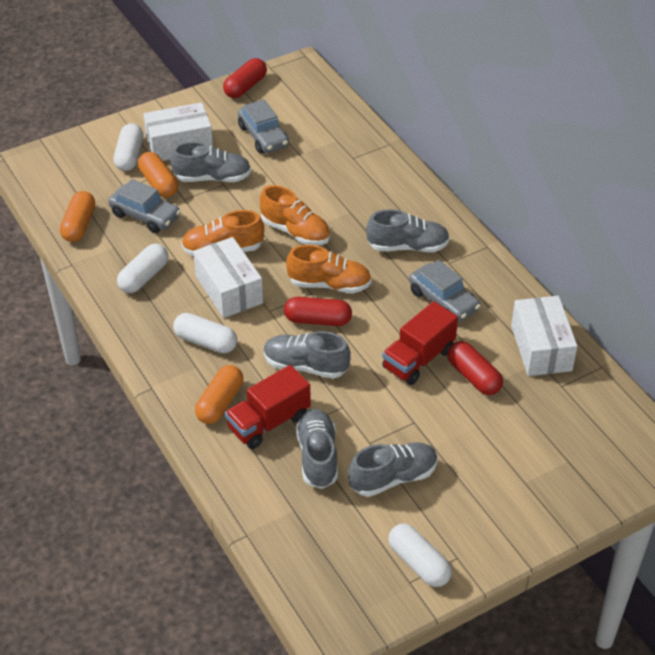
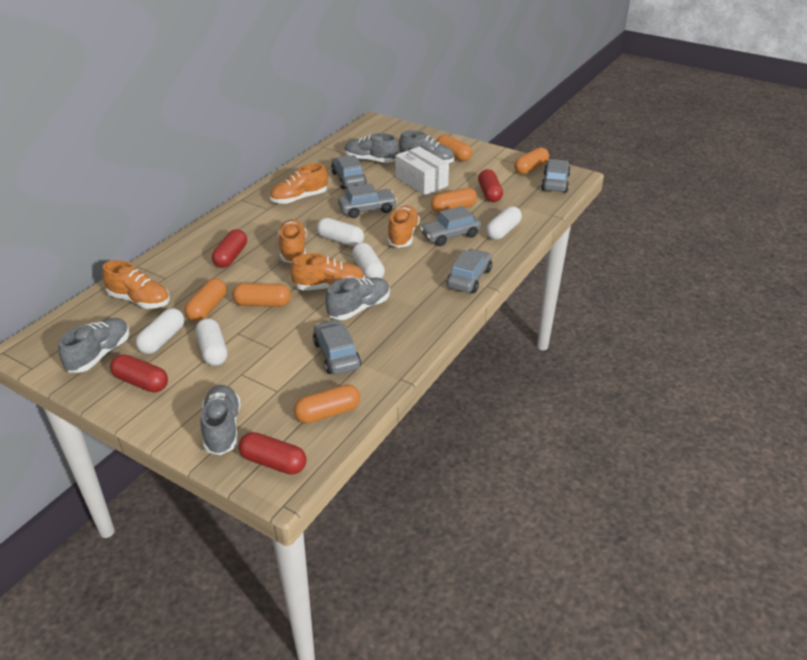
grey car: [108,179,181,233] [238,99,289,154] [409,260,481,322] = 3 -> [313,320,361,375] [331,155,367,189] [338,183,397,218] [420,206,481,246] [447,249,492,293] [541,159,571,193] = 6
orange capsule: [60,191,95,242] [138,152,178,198] [195,365,243,424] = 3 -> [184,278,227,322] [232,283,291,307] [294,384,360,424] [431,188,477,213] [436,135,472,161] [514,147,549,175] = 6
orange shoe: [181,210,264,256] [260,185,330,245] [286,245,371,293] = 3 -> [102,260,170,309] [270,164,328,204] [278,219,307,263] [290,253,365,290] [387,206,420,248] = 5
red capsule: [223,58,267,98] [284,297,352,326] [447,341,503,395] = 3 -> [110,354,168,392] [212,229,247,268] [238,432,306,475] [478,169,503,202] = 4
red truck: [225,365,311,449] [382,301,458,385] = 2 -> none = 0
white box: [143,102,213,161] [193,237,263,318] [511,296,577,376] = 3 -> [395,147,449,196] = 1
white capsule: [114,123,143,171] [117,244,168,293] [173,313,237,353] [388,524,452,587] = 4 -> [135,308,184,354] [196,318,227,366] [317,218,364,246] [352,243,385,279] [486,206,522,240] = 5

